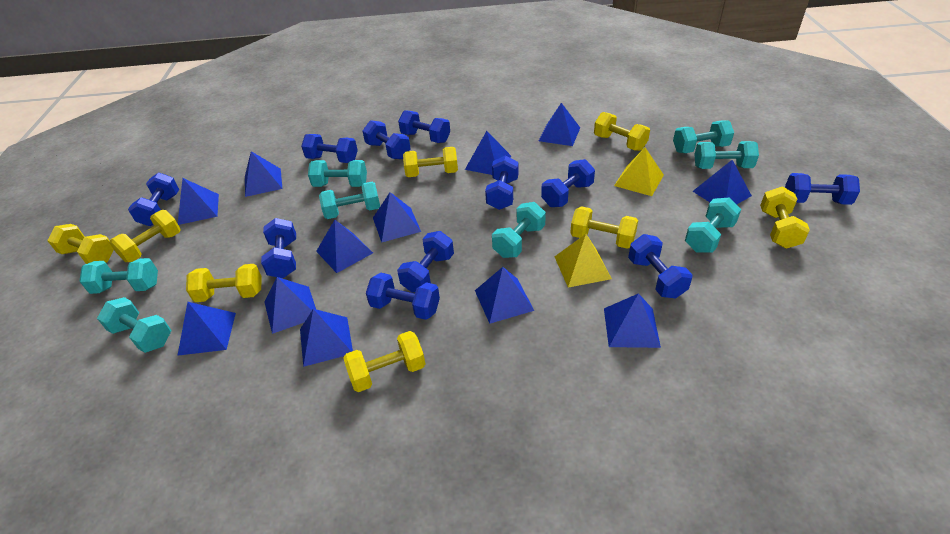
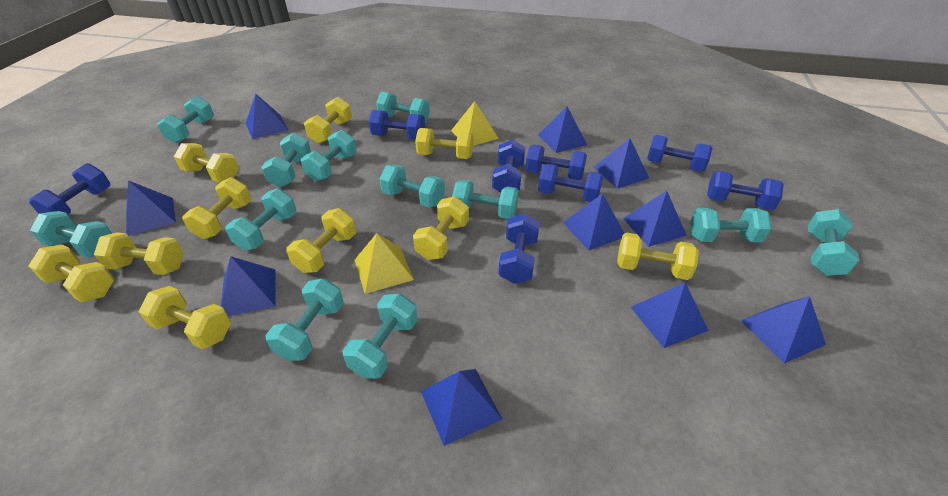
blue dumbbell: [128,173,179,226] [261,218,296,278] [301,134,358,163] [363,120,411,159] [366,273,440,320] [397,231,454,293] [398,110,450,143] [485,155,519,210] [541,159,595,207] [628,234,692,298] [785,173,860,205] = 11 -> [29,163,110,214] [369,110,426,140] [492,140,525,192] [498,213,540,284] [525,145,587,180] [538,164,603,202] [647,135,712,172] [707,170,783,210] = 8
blue pyramid: [177,302,236,356] [178,178,219,225] [245,151,282,197] [264,277,316,334] [300,309,353,367] [316,220,373,273] [373,192,421,243] [465,131,511,175] [475,267,534,324] [539,103,580,146] [604,293,661,348] [692,160,752,205] = 12 -> [126,180,176,236] [221,256,275,316] [246,94,288,139] [421,369,502,446] [538,107,587,153] [563,193,625,250] [593,138,649,189] [623,191,687,247] [631,282,709,348] [741,296,826,364] = 10
turquoise dumbbell: [79,258,158,294] [97,297,171,353] [308,160,367,187] [319,182,380,219] [492,202,546,258] [673,120,734,153] [685,198,741,253] [694,141,759,169] = 8 -> [30,211,112,258] [157,96,214,143] [226,188,296,250] [261,133,311,187] [265,278,344,361] [301,130,357,181] [343,293,418,379] [376,92,430,123] [379,165,445,208] [452,180,519,219] [690,208,772,242] [808,209,859,276] = 12
yellow dumbbell: [47,224,114,264] [109,210,181,262] [186,264,261,302] [344,331,425,392] [403,147,458,177] [570,206,638,249] [594,112,650,151] [760,187,810,248] = 8 -> [28,245,114,302] [94,232,184,275] [139,286,231,349] [174,143,239,182] [182,177,252,239] [286,208,356,273] [304,97,352,144] [413,196,469,260] [415,128,473,159] [617,232,699,280] = 10

